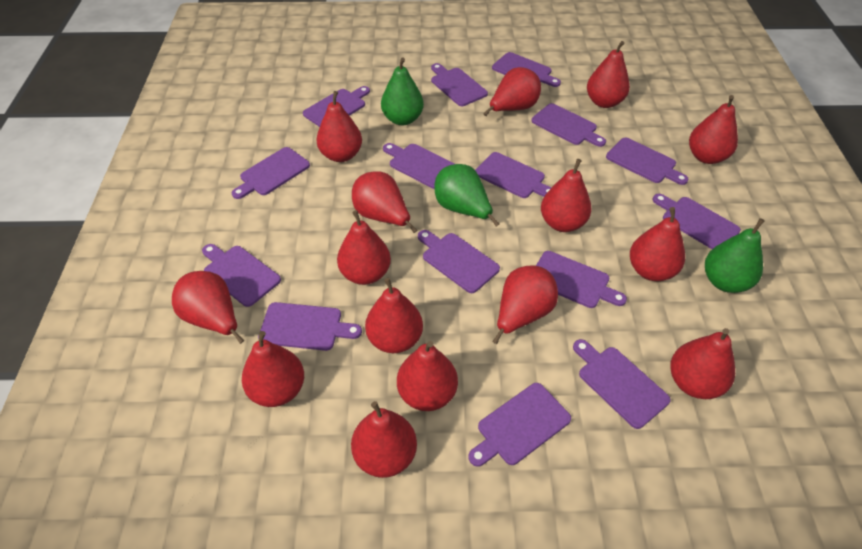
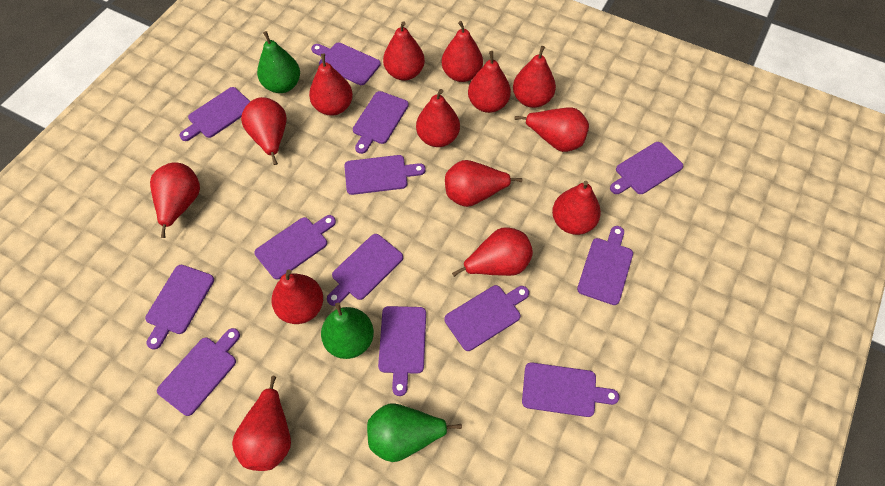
purple cutting board: [202,244,281,307] [232,147,310,199] [258,302,362,351] [303,86,370,127] [383,143,455,189] [418,230,500,293] [431,63,488,106] [468,383,571,467] [475,152,551,198] [492,52,561,87] [531,103,606,147] [536,251,627,308] [573,339,671,429] [606,138,689,185] [653,194,741,249] = 15 -> [145,265,214,350] [157,328,240,416] [180,87,250,141] [254,215,336,279] [311,43,381,85] [327,234,403,306] [344,155,426,195] [353,91,409,154] [378,306,426,396] [444,285,529,351] [522,362,619,417] [577,226,633,305] [610,142,683,194] = 13
red pear: [172,271,244,344] [242,331,304,407] [316,91,362,162] [337,210,391,285] [351,401,417,478] [352,171,417,233] [365,278,423,353] [397,341,458,411] [484,67,541,116] [492,266,558,344] [541,159,592,232] [587,41,630,108] [630,207,685,281] [670,328,735,399] [689,95,738,164] = 15 -> [150,162,200,238] [232,376,291,471] [241,97,287,165] [272,269,323,324] [309,54,353,116] [383,21,425,81] [416,89,460,147] [442,21,483,82] [445,160,523,207] [452,227,533,277] [468,51,511,113] [513,46,556,108] [515,107,589,152] [552,181,601,235] = 14

